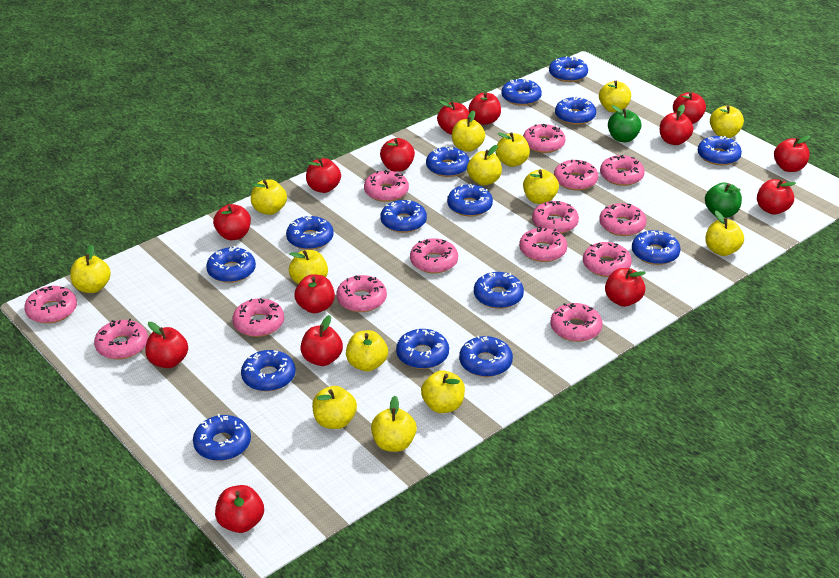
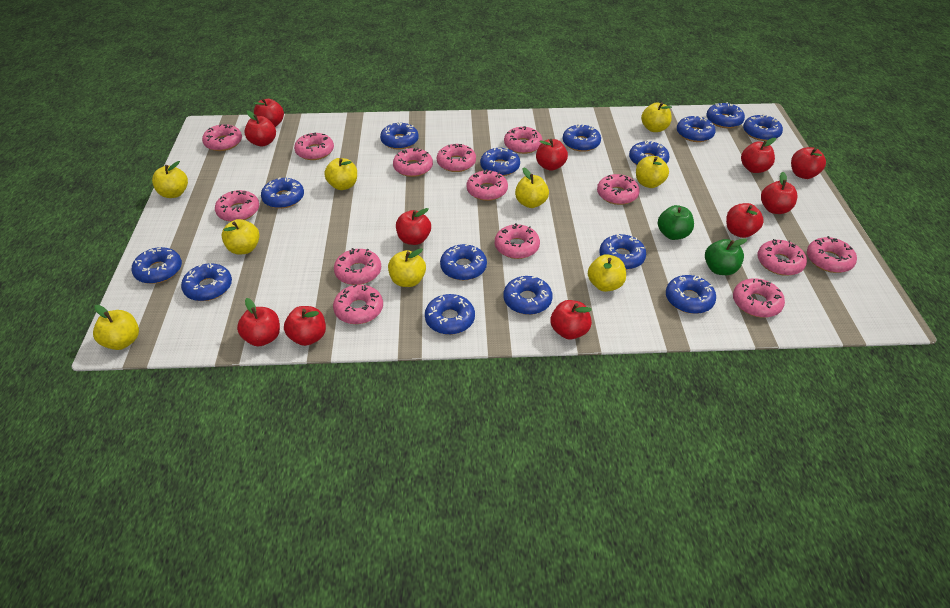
red apple: [145,322,188,368] [213,204,251,240] [215,485,264,533] [294,274,335,313] [300,315,343,366] [306,158,341,193] [380,138,415,172] [437,101,469,135] [469,92,501,125] [605,268,646,307] [660,105,693,145] [673,92,706,124] [757,179,796,215] [774,135,810,172] = 14 -> [237,298,280,346] [244,111,276,147] [253,98,284,127] [284,306,326,346] [396,208,431,245] [536,139,568,171] [551,300,592,339] [726,203,764,238] [741,138,776,173] [761,172,797,214] [791,147,826,179] = 11
yellow apple: [70,245,111,293] [251,179,287,215] [289,250,328,284] [312,386,357,429] [346,330,388,372] [371,396,417,452] [421,370,465,413] [452,110,485,152] [467,145,502,185] [495,132,530,167] [523,169,559,204] [599,81,631,112] [705,211,744,256] [710,105,744,138] = 14 -> [93,305,139,350] [152,161,188,198] [221,219,260,255] [324,158,357,190] [388,248,426,287] [515,167,549,208] [588,255,626,292] [636,156,669,188] [641,102,672,132] = 9

